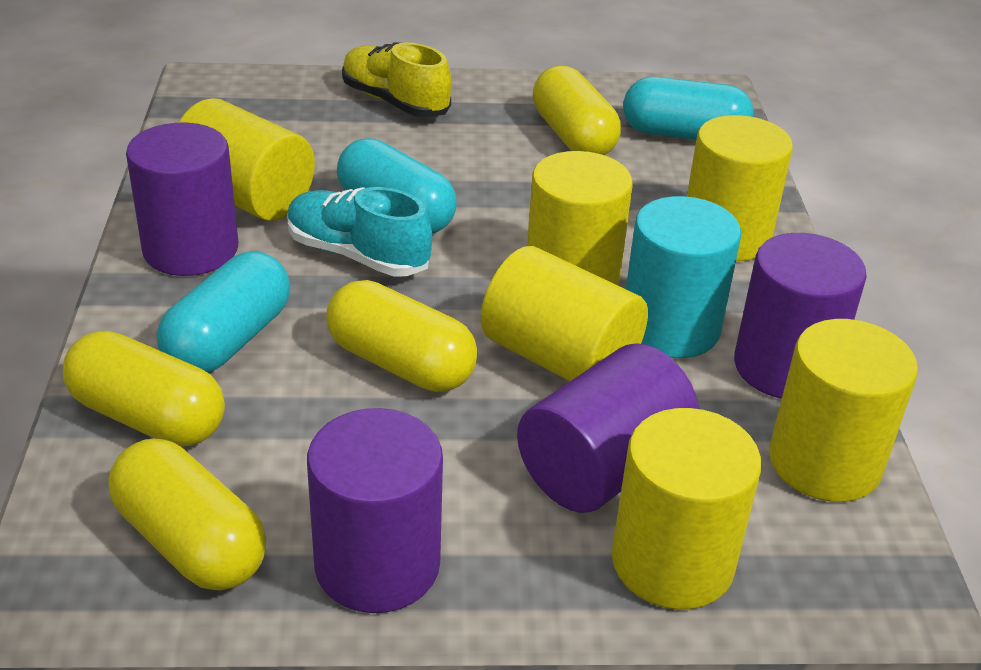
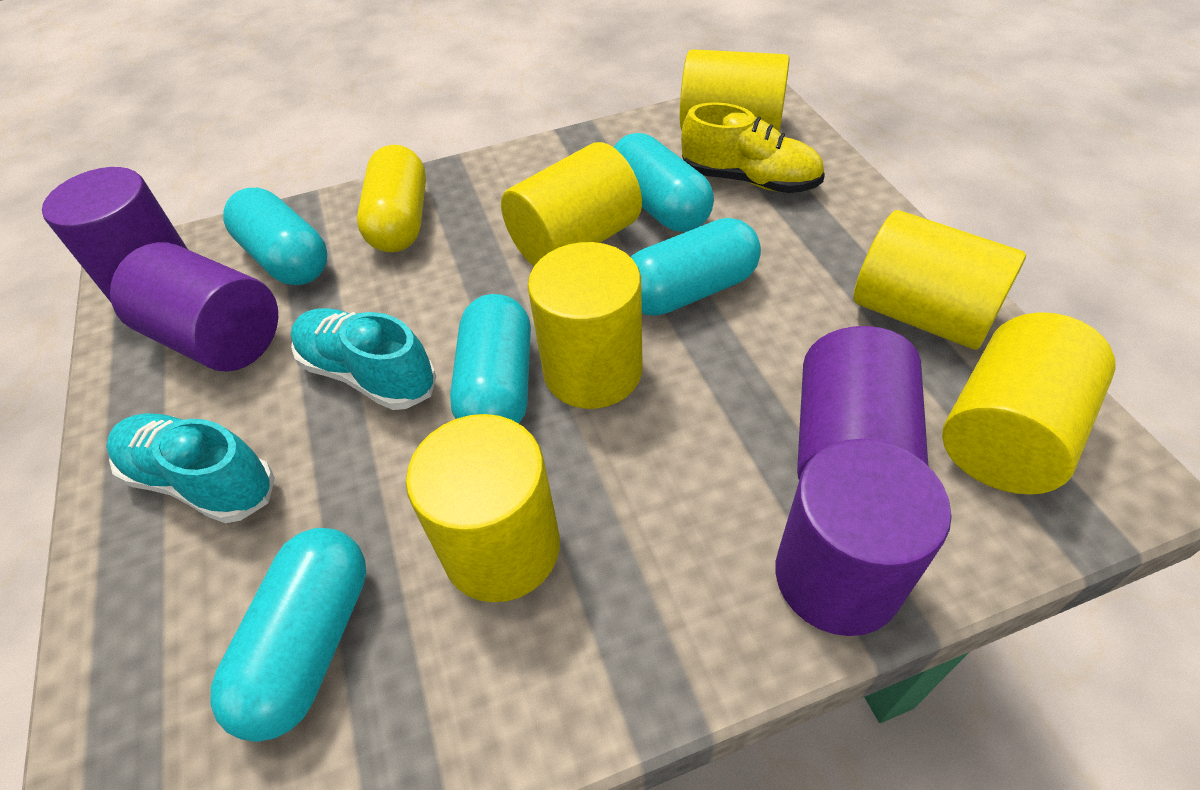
turquoise capsule: [157,251,290,373] [337,138,456,234] [623,77,753,140] = 3 -> [211,528,366,742] [223,188,327,285] [450,294,531,424] [614,133,714,232] [631,218,761,316] = 5
turquoise cylinder: [626,196,741,358] = 1 -> none = 0
turquoise shoe: [287,187,432,277] = 1 -> [106,413,275,523] [291,308,436,410] = 2
yellow capsule: [63,331,225,447] [108,439,266,591] [326,280,478,392] [533,66,621,155] = 4 -> [357,145,426,252] = 1

